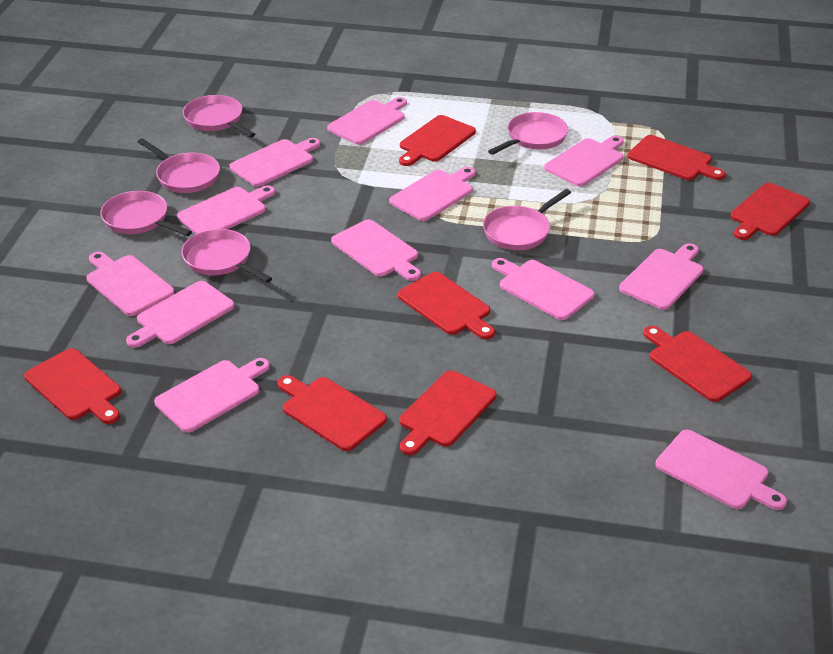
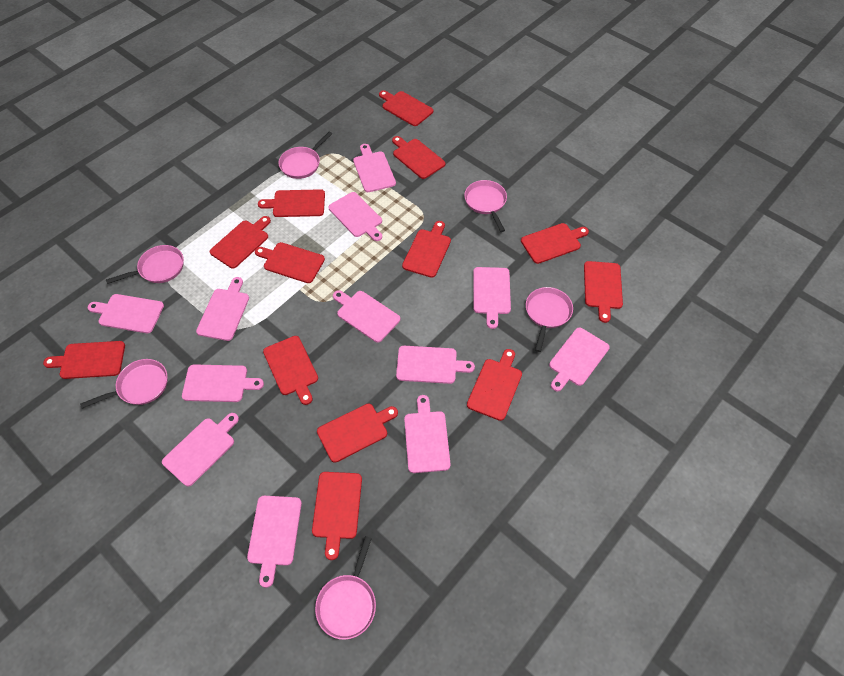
red cutting board: [24,348,121,424] [278,375,387,451] [398,272,495,340] [399,115,476,166] [399,370,496,455] [628,135,726,180] [643,326,752,402] [730,183,810,240] = 8 -> [43,341,125,379] [210,216,271,268] [255,242,325,283] [258,189,325,217] [263,336,318,405] [312,472,362,560] [317,404,398,463] [379,90,433,126] [392,136,446,179] [402,221,451,278] [467,349,522,421] [521,223,589,264] [584,261,623,323] = 13

